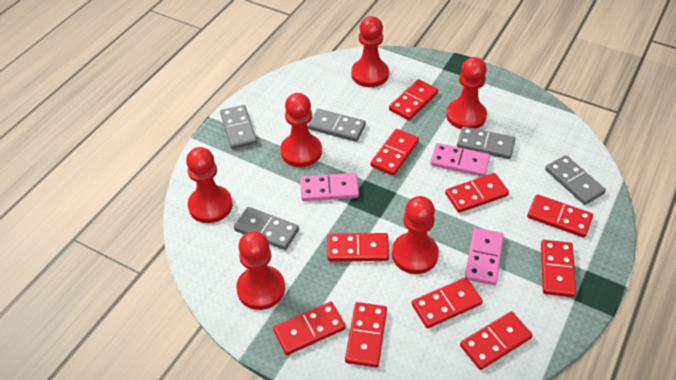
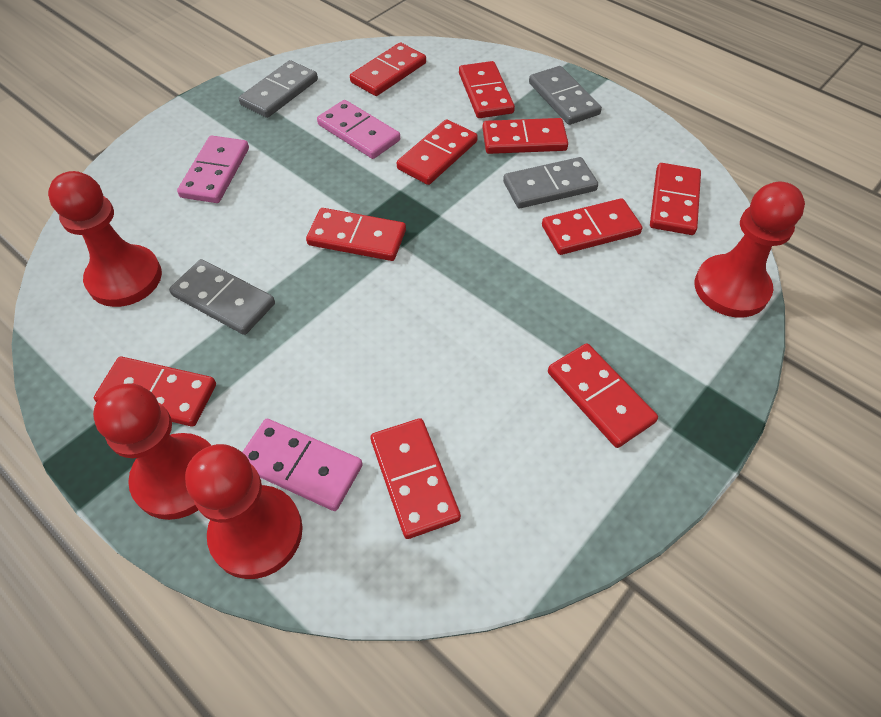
grey domino: [220,105,257,149] [234,207,299,250] [308,109,366,142] [457,126,515,159] [545,155,606,205] = 5 -> [169,259,275,335] [239,60,318,118] [503,157,598,208] [529,66,602,125] = 4
red pawn: [186,147,233,223] [236,231,285,310] [280,93,322,167] [351,16,389,87] [392,196,439,274] [446,57,487,129] = 6 -> [48,171,162,307] [93,383,212,520] [185,444,303,579] [695,182,805,318] = 4

